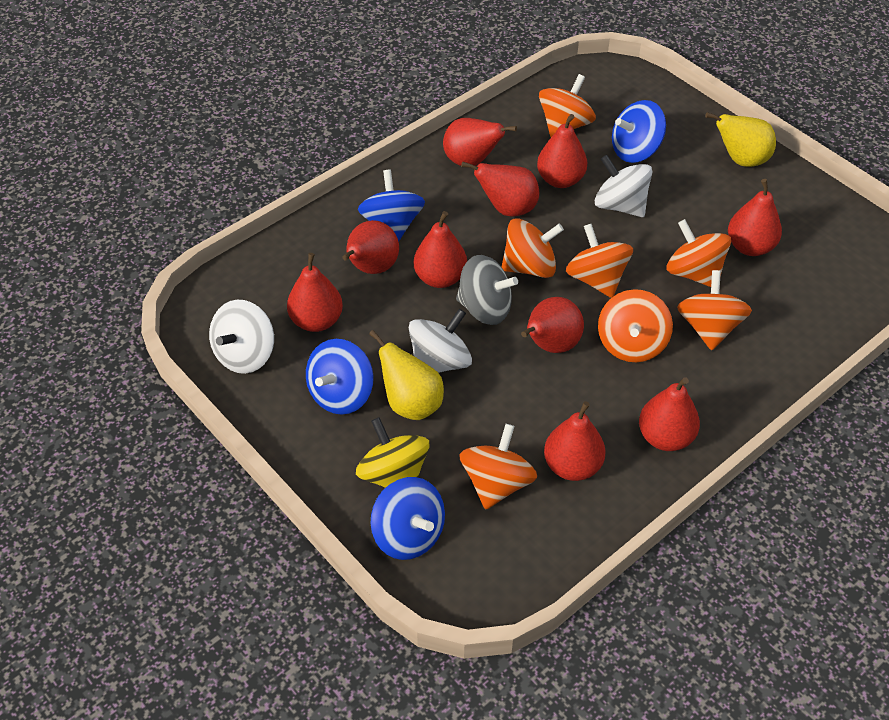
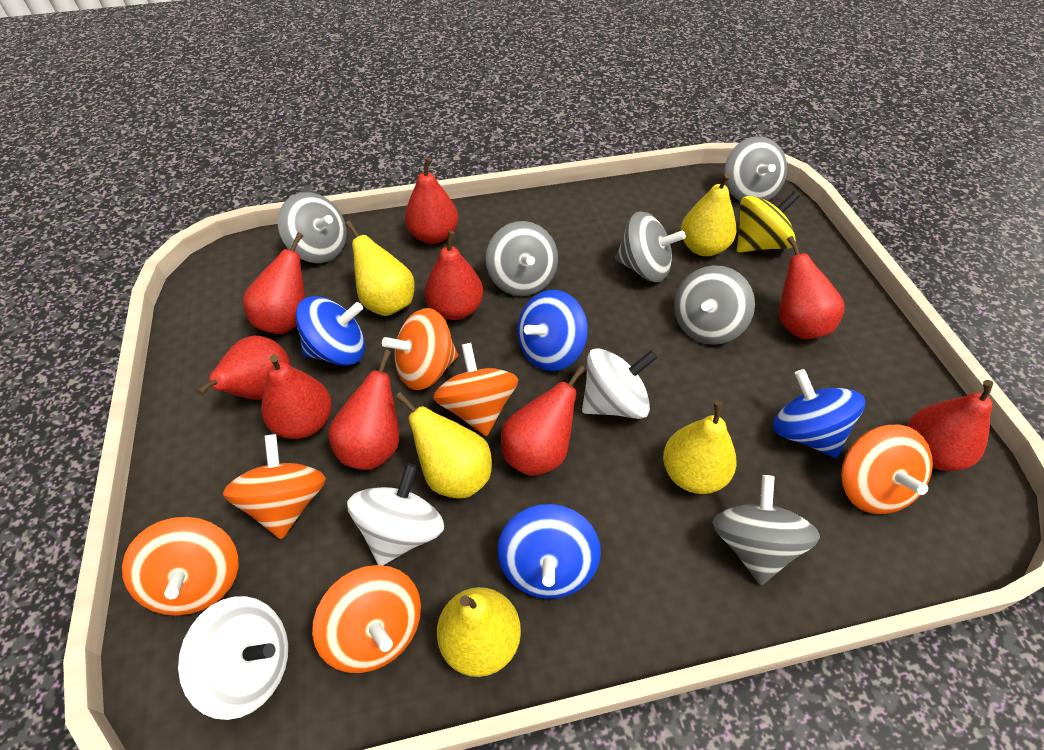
grey spinning top: [456,255,518,325] = 1 -> [278,192,347,263] [486,221,558,296] [615,211,686,282] [674,265,755,345] [712,475,820,585] [724,136,787,201] = 6
orange spinning top: [459,424,537,510] [502,218,564,278] [539,74,596,137] [566,224,633,298] [598,289,673,362] [666,219,731,287] [677,270,752,350] = 7 -> [122,517,238,616] [223,434,326,540] [312,565,421,673] [382,308,458,390] [433,343,518,436] [841,425,933,514] = 6
red pear: [287,253,343,332] [342,220,399,274] [414,211,467,288] [443,118,517,166] [461,161,539,217] [521,297,584,353] [537,114,587,188] [544,401,606,481] [639,377,700,451] [728,179,782,256] = 10 -> [196,336,291,400] [243,232,305,334] [261,354,332,439] [328,350,399,470] [405,157,458,244] [424,231,483,320] [501,365,586,476] [779,236,845,339] [907,380,993,471] = 9
yellow pear: [369,330,444,420] [705,112,776,167] = 2 -> [345,221,415,316] [395,392,492,499] [437,587,521,677] [663,401,736,494] [681,173,736,256] = 5

